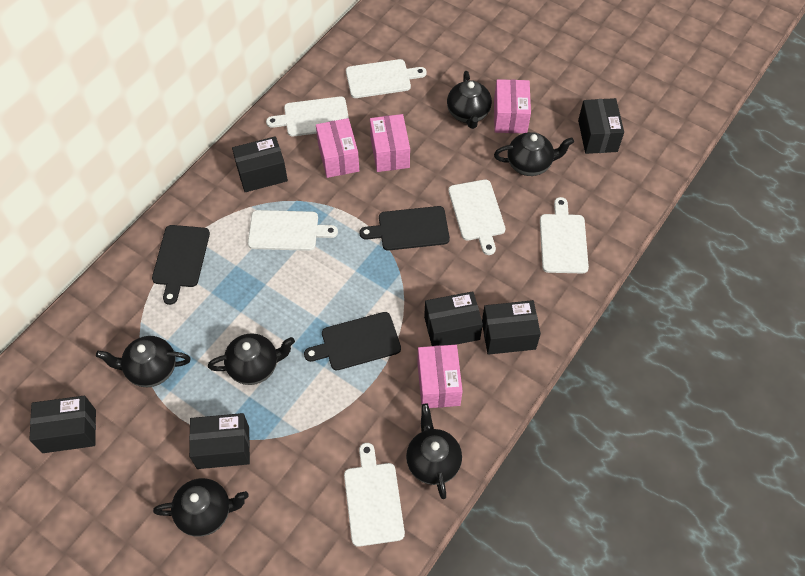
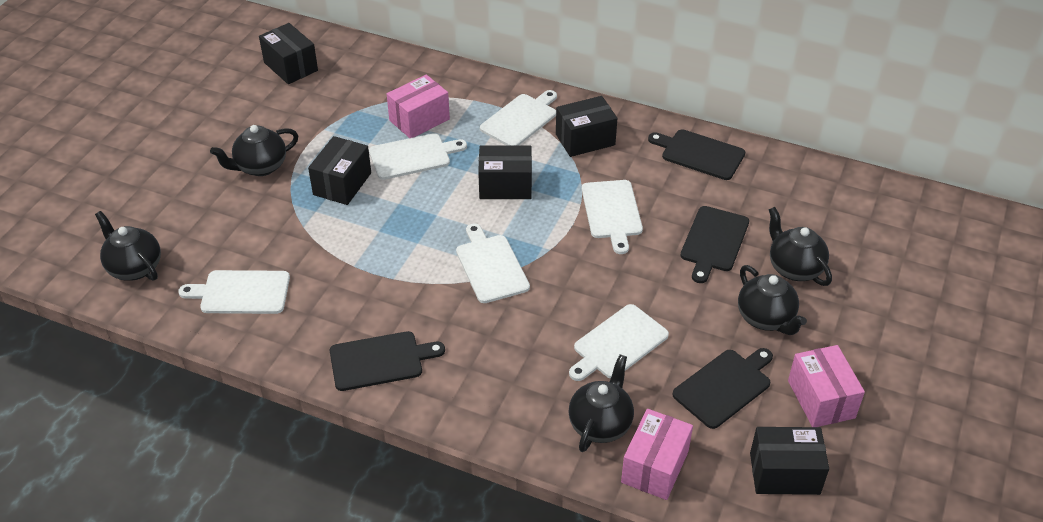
black box: [29,396,96,453] [189,413,250,469] [232,136,288,192] [424,291,483,346] [482,300,541,355] [578,98,624,154] = 6 -> [259,23,318,84] [308,136,371,205] [478,145,532,199] [556,96,617,157] [750,427,829,495] = 5
black cutting board: [152,225,210,305] [304,312,401,371] [360,206,450,251] = 3 -> [330,331,445,391] [648,129,745,180] [672,348,773,429] [680,206,749,283] = 4
black teapot: [96,336,191,387] [153,478,248,537] [208,333,295,385] [406,404,462,499] [447,71,492,129] [494,132,574,176] = 6 -> [95,211,161,281] [210,125,298,176] [569,354,634,452] [738,265,807,335] [769,207,832,286] = 5
pink box: [316,118,359,178] [370,114,410,172] [417,345,462,408] [494,79,531,133] = 4 -> [387,75,450,138] [621,409,693,500] [788,345,865,427] = 3

